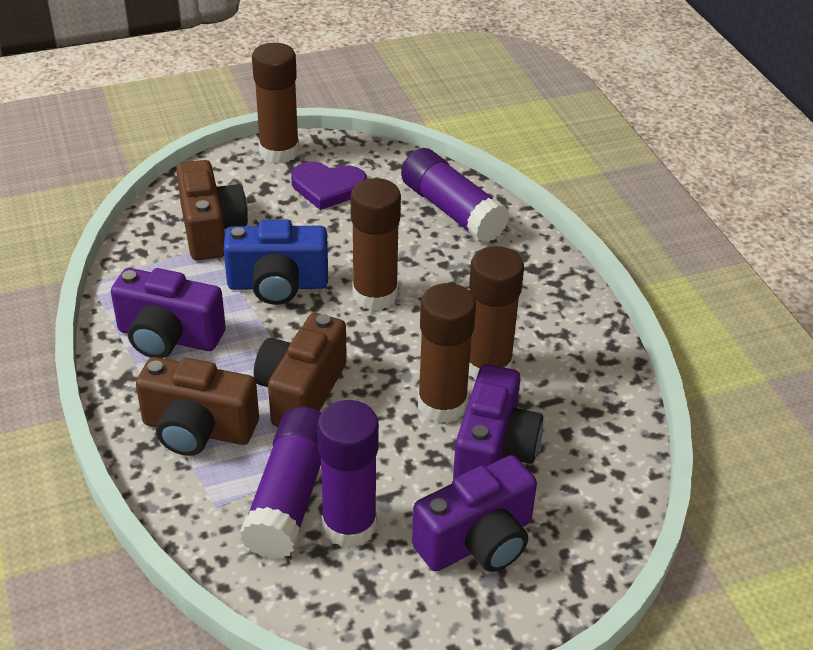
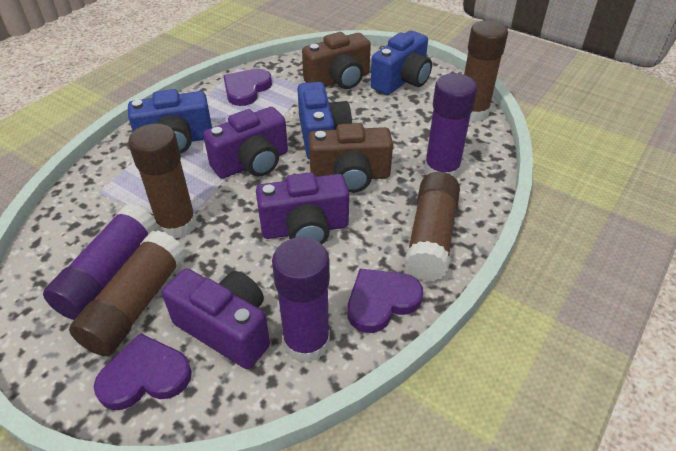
blue camera: [223,219,328,305] = 1 -> [128,89,212,153] [297,82,352,160] [370,30,432,95] = 3
brown camera: [136,357,259,456] [176,160,248,260] [254,313,347,427] = 3 -> [302,32,371,89] [309,123,393,193] = 2
purple heart: [291,161,367,210] = 1 -> [94,333,192,410] [224,69,272,106] [347,269,423,333] = 3

